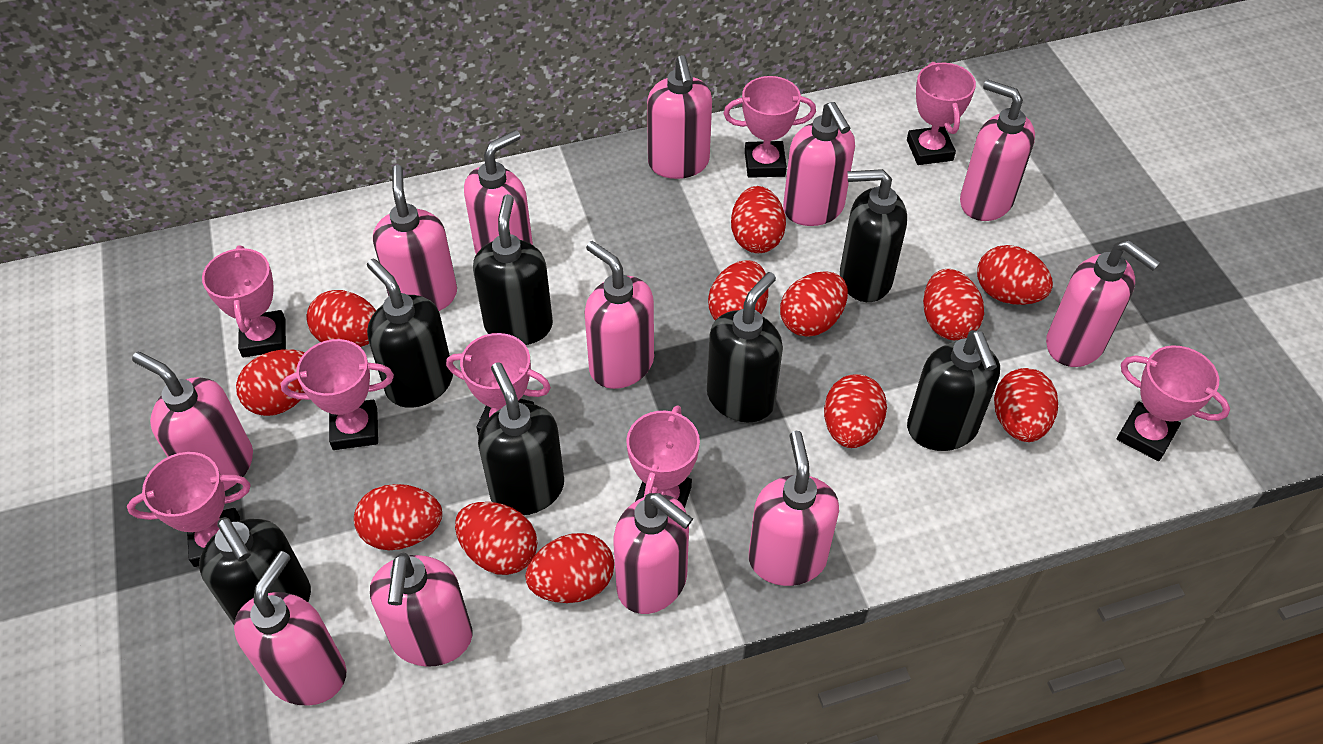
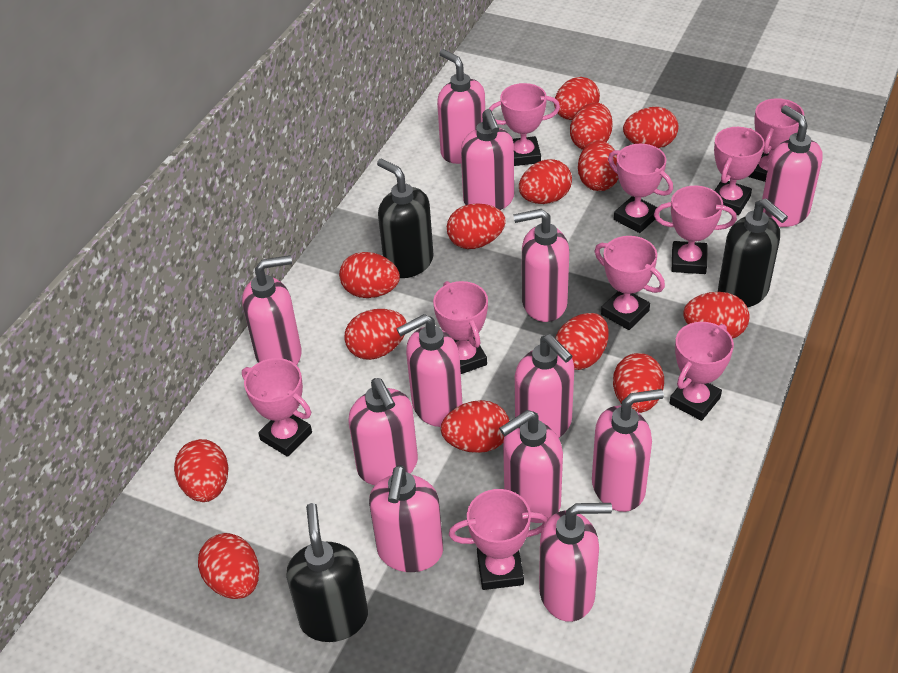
black soap dispenser: [199,517,311,624] [367,258,453,408] [473,194,553,345] [478,362,564,515] [707,272,783,422] [840,169,907,302] [907,330,1000,451] = 7 -> [286,503,368,642] [377,158,434,278] [718,199,788,307] = 3
pink trophy: [127,452,251,567] [202,245,286,357] [281,339,394,450] [446,333,551,435] [626,405,700,508] [724,76,816,178] [907,62,976,165] [1117,345,1230,461] = 8 -> [242,358,312,457] [433,281,488,374] [449,489,548,590] [489,83,560,166] [595,236,665,330] [608,144,673,233] [654,186,737,274] [670,322,734,421] [714,127,765,215] [748,98,804,182] = 10
red egg: [236,349,305,416] [307,290,376,347] [354,484,442,550] [455,502,537,575] [525,533,614,603] [708,260,768,320] [731,186,786,253] [780,272,848,337] [824,374,887,448] [923,269,984,340] [977,245,1053,305] [994,368,1058,442] = 12 -> [174,439,229,502] [198,533,259,599] [339,252,400,298] [344,309,406,360] [441,400,509,453] [447,203,506,249] [519,159,572,204] [554,77,600,120] [555,313,609,370] [570,103,613,150] [578,140,619,191] [613,353,664,413] [623,107,679,148] [684,292,750,339] = 14

